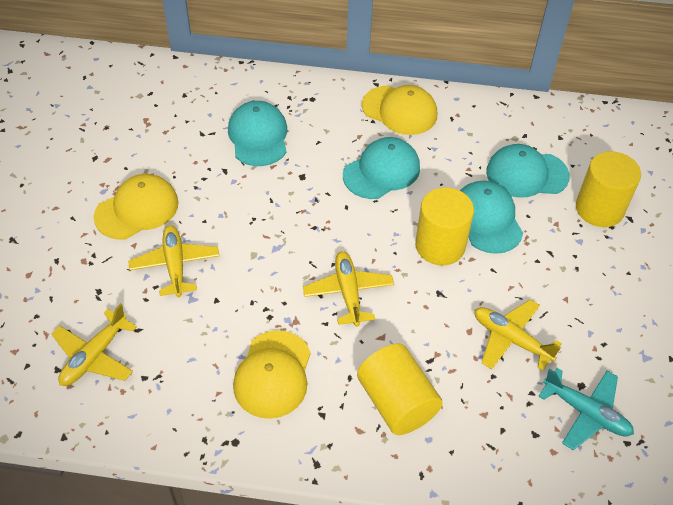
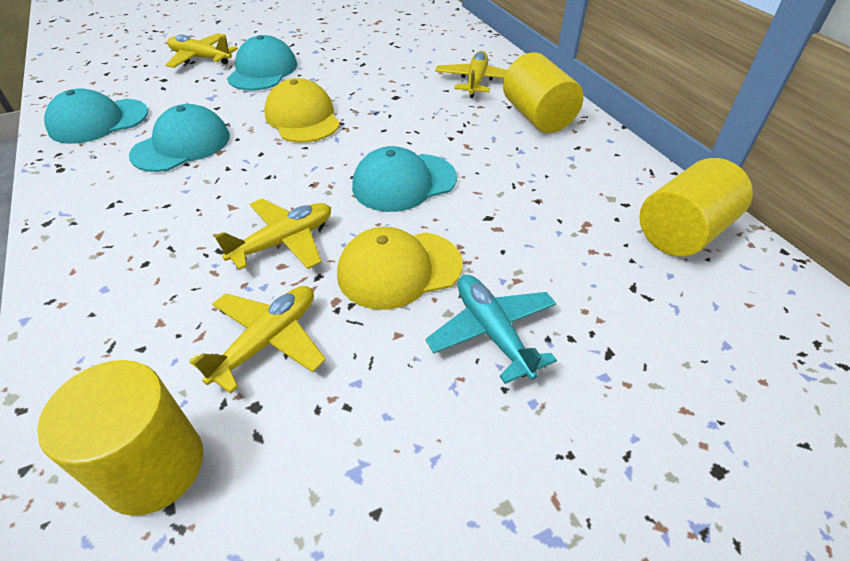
yellow cap: [94,174,179,239] [233,330,311,419] [362,85,437,135] = 3 -> [264,78,340,143] [337,227,463,310] = 2

